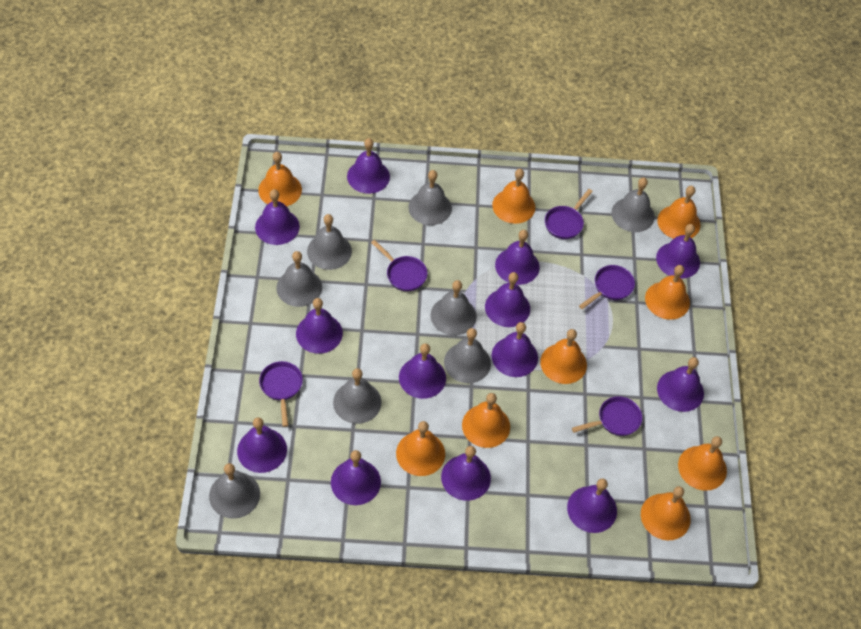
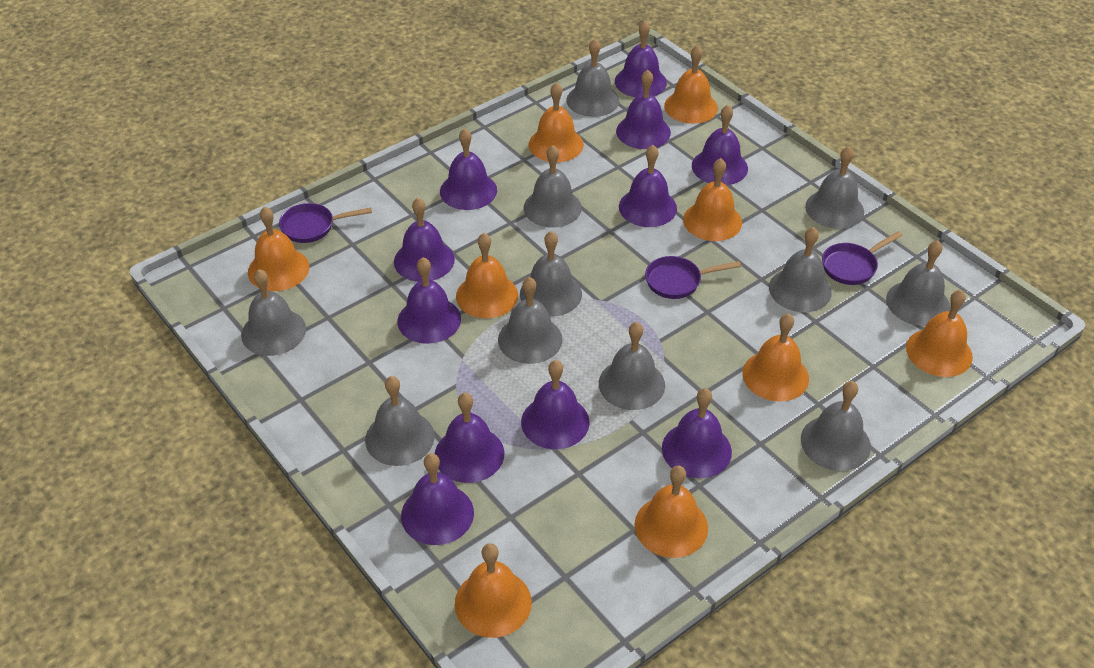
grey bell: [209,463,260,519] [276,251,322,307] [307,214,352,270] [333,368,381,424] [408,170,452,225] [431,280,476,336] [444,328,491,383] [611,178,654,232] = 8 -> [241,269,306,356] [365,376,435,466] [498,277,562,364] [520,231,582,317] [524,145,582,228] [566,39,620,117] [599,322,665,410] [769,227,832,312] [801,381,871,471] [805,146,864,229] [886,240,950,326] = 11
purple bell: [237,417,287,473] [255,189,300,245] [296,298,343,354] [331,450,381,505] [347,138,390,194] [399,343,446,399] [441,446,491,501] [485,272,530,327] [491,322,538,377] [495,230,540,285] [567,479,617,533] [656,224,700,279] [657,357,704,412] = 13 -> [394,198,455,282] [397,257,461,344] [401,453,474,545] [435,393,504,483] [440,128,497,210] [521,360,590,449] [615,21,667,97] [616,70,671,149] [619,145,677,227] [662,388,732,478] [692,105,748,185] = 11
purple pan: [259,361,303,427] [371,240,428,291] [545,189,593,239] [572,396,642,436] [579,265,635,309] = 5 -> [279,203,372,243] [645,256,741,299] [822,231,903,285] = 3

